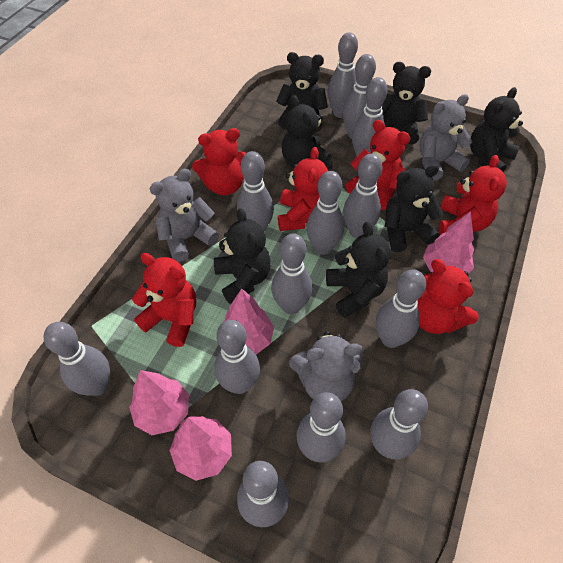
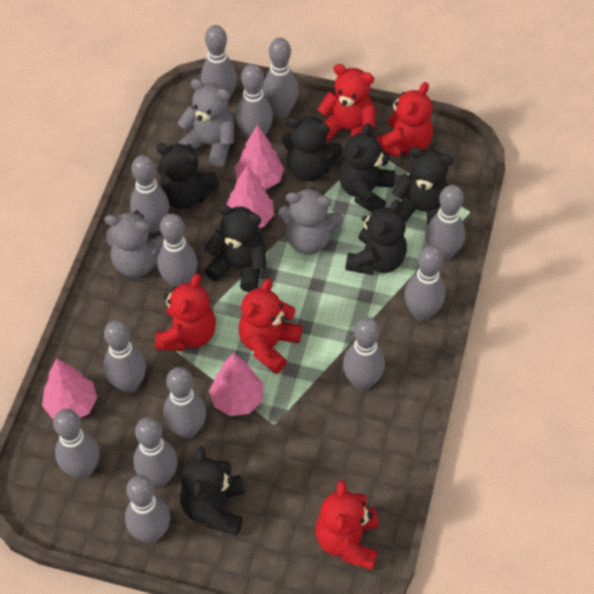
red teddy bear: [132,253,196,347] [192,128,246,196] [278,147,328,231] [346,120,411,210] [417,259,479,334] [439,155,507,235] = 6 -> [155,273,216,351] [238,278,302,374] [315,480,379,570] [317,64,376,142] [376,82,433,157] = 5

